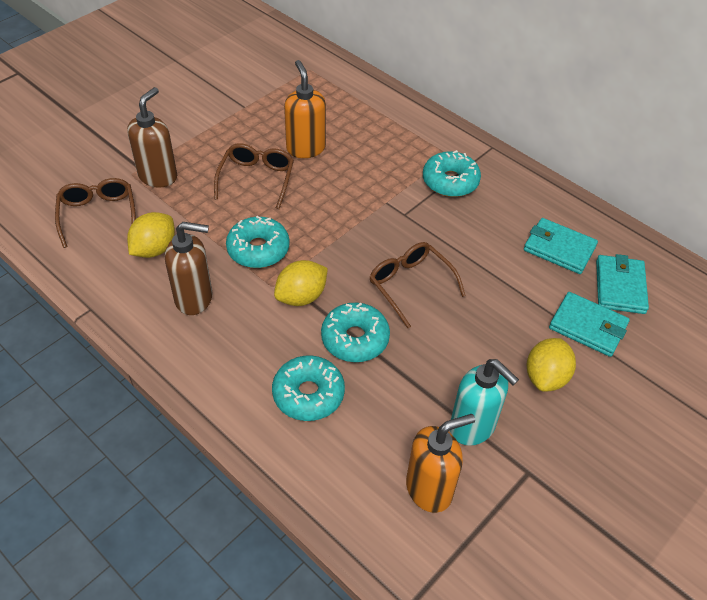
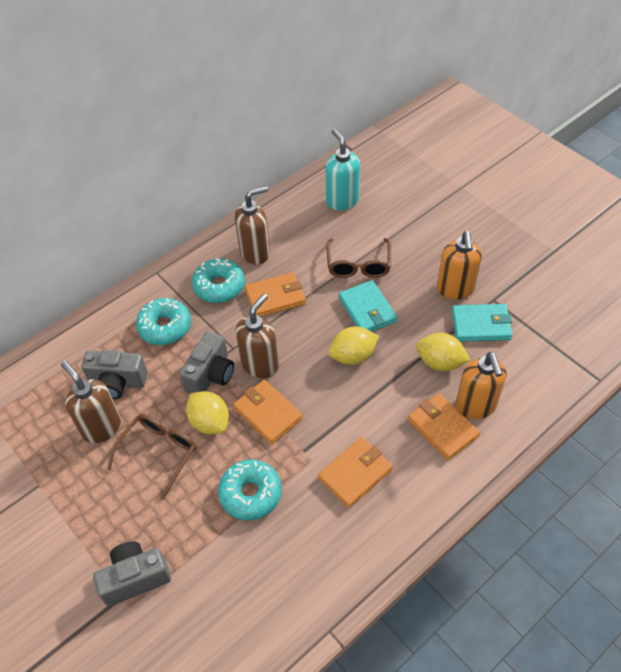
brown glasses: [55,178,136,248] [214,143,294,209] [370,242,466,328] = 3 -> [107,414,196,500] [327,238,391,278] = 2
brown soap dispenser: [127,87,177,187] [165,222,212,315] = 2 -> [61,361,121,443] [235,186,270,265] [235,294,279,378] = 3
grey camera: none = 0 -> [81,350,148,399] [93,541,171,607] [179,331,234,393] = 3
orange wallet: none = 0 -> [233,380,303,444] [245,272,306,317] [318,437,393,508] [408,393,480,460] = 4
turquoise donut: [226,216,289,268] [272,355,345,421] [321,302,390,362] [423,150,481,197] = 4 -> [136,298,191,345] [192,258,245,303] [218,460,282,520] = 3
turquoise wallet: [524,218,598,274] [549,292,630,357] [596,254,649,314] = 3 -> [339,280,397,332] [452,304,512,342] = 2

